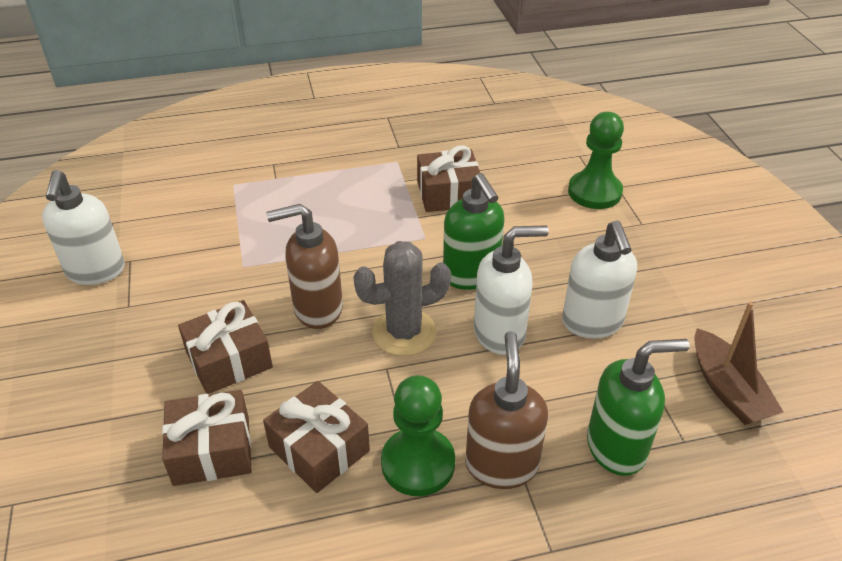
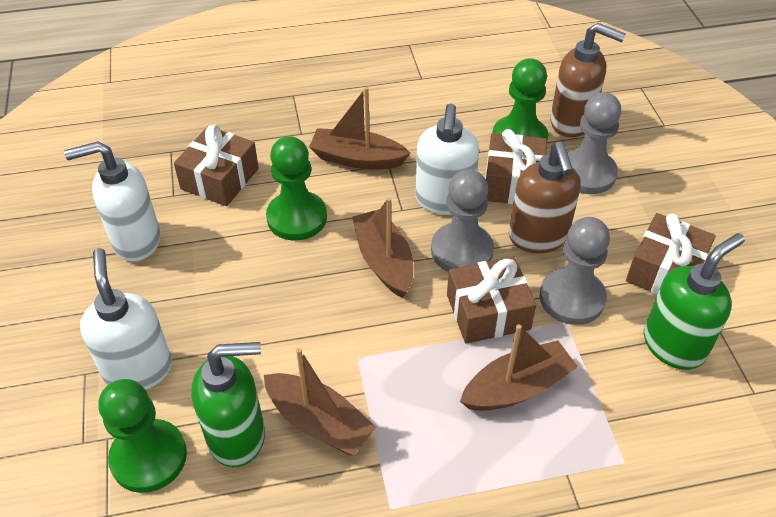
brown boat: [694,302,784,425] = 1 -> [264,348,377,456] [309,87,411,169] [352,197,413,298] [460,324,578,411] = 4
green pawn: [381,375,455,496] [568,112,624,209] = 2 -> [98,379,187,493] [266,136,327,241] [493,58,548,141] = 3
grey cactus: [353,241,451,356] = 1 -> none = 0
grey pawn: none = 0 -> [431,169,494,272] [539,217,610,325] [567,92,622,194] = 3

